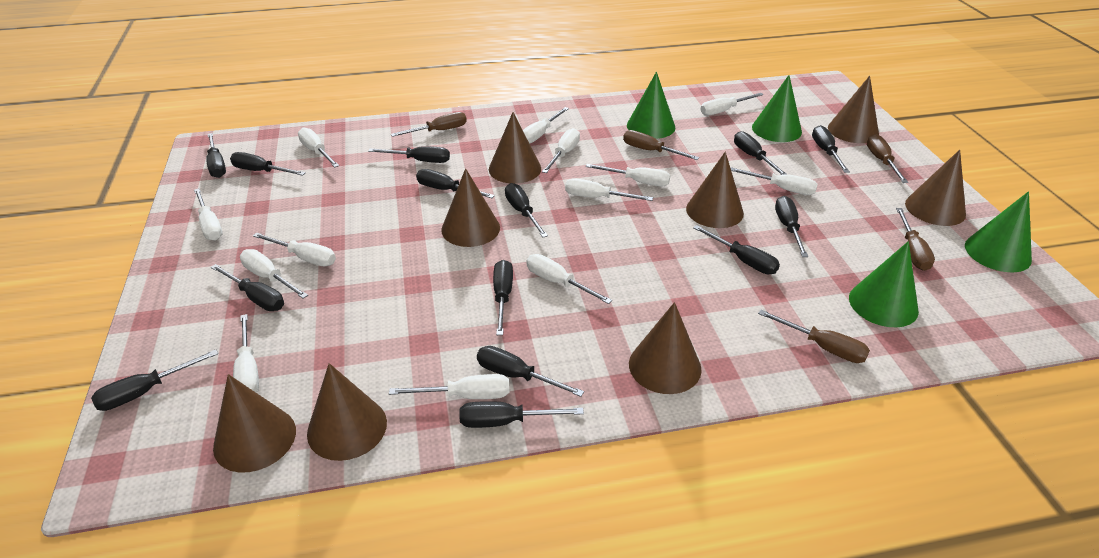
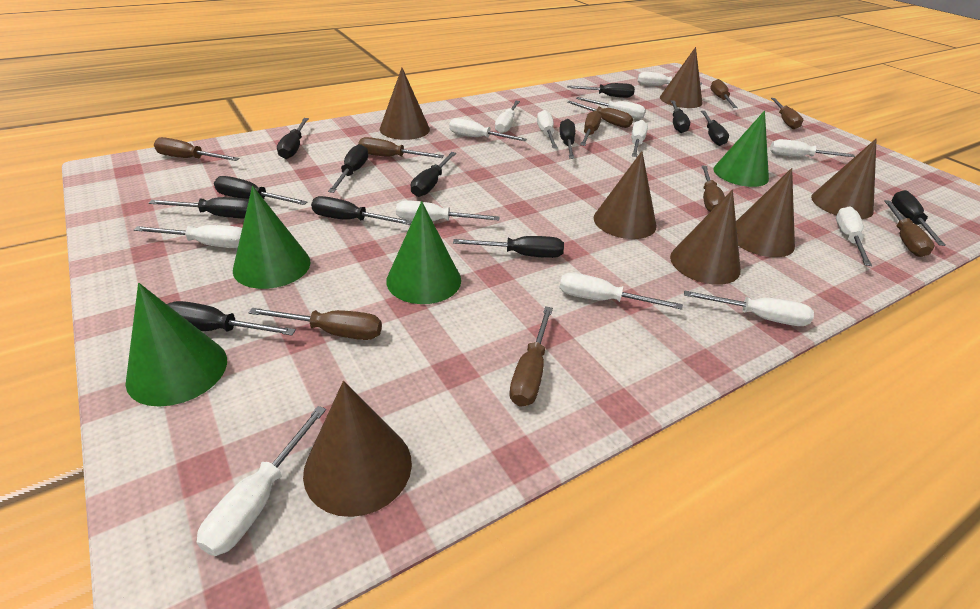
black screwdriver: [91,350,218,411] [206,133,226,178] [211,264,284,311] [230,152,306,176] [368,146,450,163] [416,169,495,198] [459,401,584,428] [477,346,584,397] [493,260,513,335] [505,183,548,237] [693,225,780,274] [734,131,787,175] [775,196,808,257] [812,125,850,173] = 14 -> [149,197,249,218] [167,301,296,335] [214,176,307,205] [277,118,309,159] [311,196,412,225] [328,144,368,193] [411,152,456,197] [453,236,564,258] [559,119,575,159] [567,83,635,98] [671,100,690,133] [701,111,729,146] [892,190,946,246] = 13
brown cone: [213,374,296,473] [307,363,387,461] [441,168,500,247] [489,112,541,184] [629,302,702,394] [686,152,744,228] [828,76,879,143] [905,150,966,226] = 8 -> [303,381,412,517] [380,68,430,140] [594,151,657,239] [660,47,703,108] [670,190,741,285] [736,168,795,257] [811,139,876,219] = 7
brown screwdriver: [391,112,467,137] [623,130,699,160] [758,310,870,363] [867,134,908,183] [896,208,935,271] = 5 -> [154,137,240,161] [249,308,382,340] [358,137,444,158] [509,306,553,407] [568,101,633,128] [580,111,602,146] [702,166,725,212] [710,79,738,108] [771,98,803,129] [884,200,935,257] = 10

